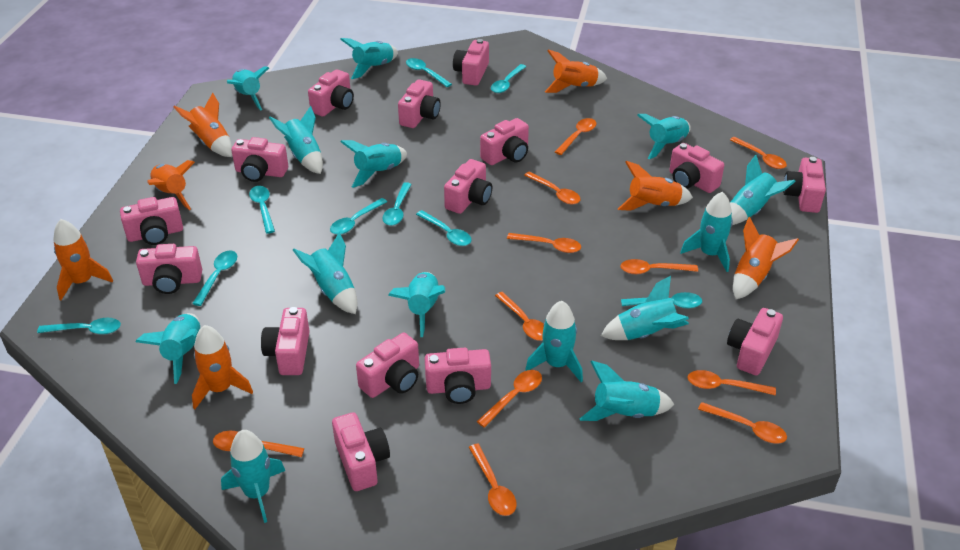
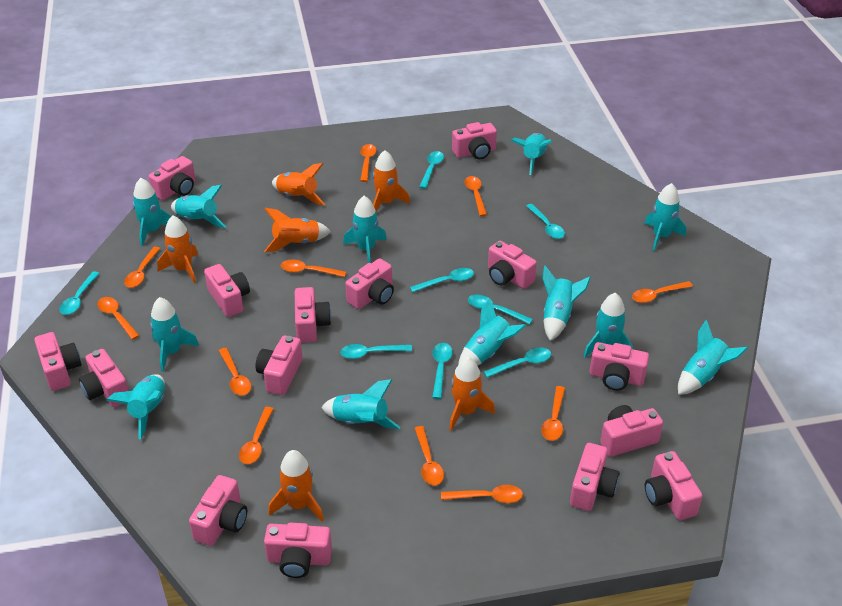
orange rocket: [53,219,113,300] [147,160,195,210] [173,93,232,157] [192,325,253,409] [545,50,607,93] [618,161,693,211] [733,217,799,299] = 7 -> [157,216,198,284] [264,208,331,252] [268,450,324,521] [272,163,325,205] [373,150,410,211] [449,357,495,431] = 6
turquoise rocket: [136,313,200,384] [221,430,285,523] [227,66,269,111] [269,106,323,174] [293,232,357,314] [340,38,398,79] [341,140,407,188] [388,272,445,337] [525,301,583,382] [580,360,674,421] [601,276,689,340] [637,114,691,159] [680,192,733,272] [730,155,796,225] = 14 -> [106,374,165,439] [133,178,172,246] [150,297,199,372] [171,185,226,228] [321,379,400,429] [343,196,387,263] [459,298,526,366] [511,133,552,175] [543,266,591,341] [583,293,633,358] [644,183,686,251] [678,320,748,395] = 12
turquoise spoon: [37,318,121,335] [192,251,237,306] [249,186,275,234] [330,198,387,235] [383,182,412,226] [406,58,452,87] [416,210,472,246] [491,64,526,93] [621,292,702,309] = 9 -> [59,271,100,315] [340,344,412,359] [410,268,474,293] [419,151,444,189] [432,343,453,399] [468,294,533,325] [484,348,551,378] [526,204,565,239] = 8

